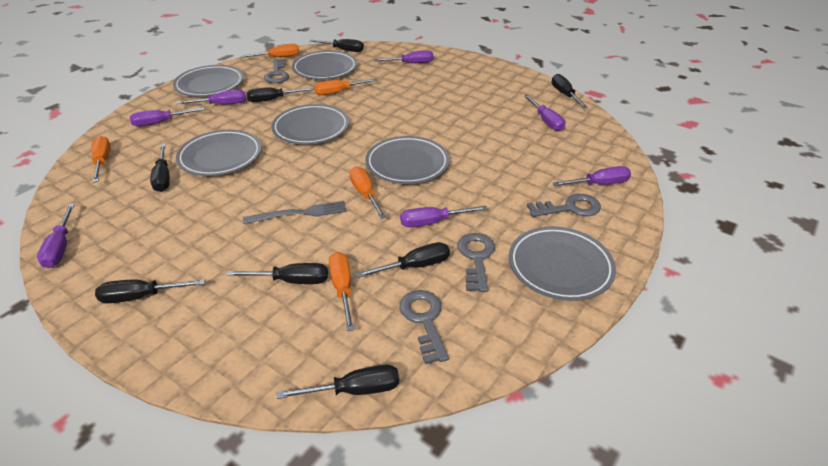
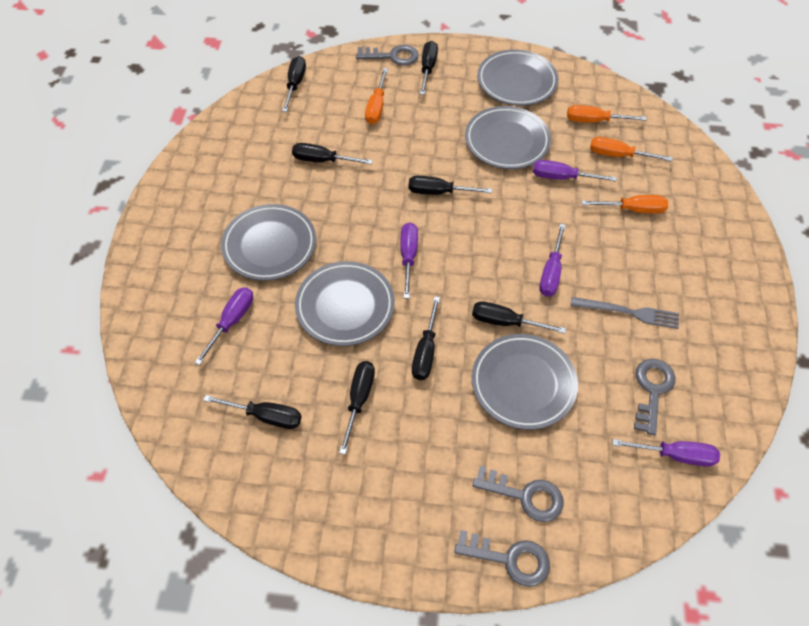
grey plate: [173,65,244,97] [176,130,262,176] [271,104,349,144] [292,51,357,79] [365,136,450,184] [509,226,616,301] = 6 -> [221,204,316,281] [295,261,395,346] [465,106,551,169] [472,334,578,430] [477,49,558,106] = 5
orange screwdriver: [91,136,111,182] [240,44,300,58] [314,78,378,95] [329,252,354,331] [349,166,386,219] = 5 -> [365,68,388,124] [567,105,647,123] [582,195,668,214] [590,137,673,161] = 4
purple screwdriver: [37,204,75,268] [130,108,205,126] [176,90,246,105] [374,50,433,63] [400,205,488,227] [524,95,565,131] [552,166,631,186] = 7 -> [194,287,253,365] [401,223,418,299] [533,160,617,181] [539,224,565,297] [613,439,720,467] = 5

